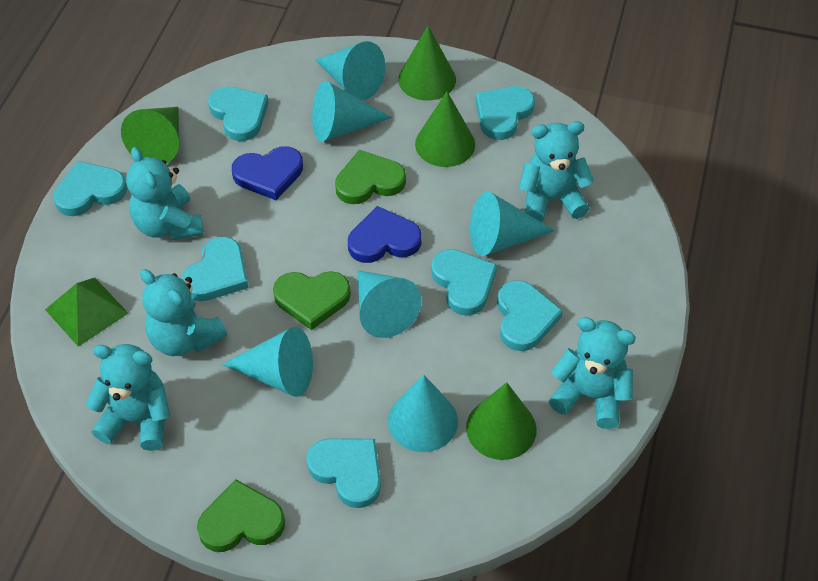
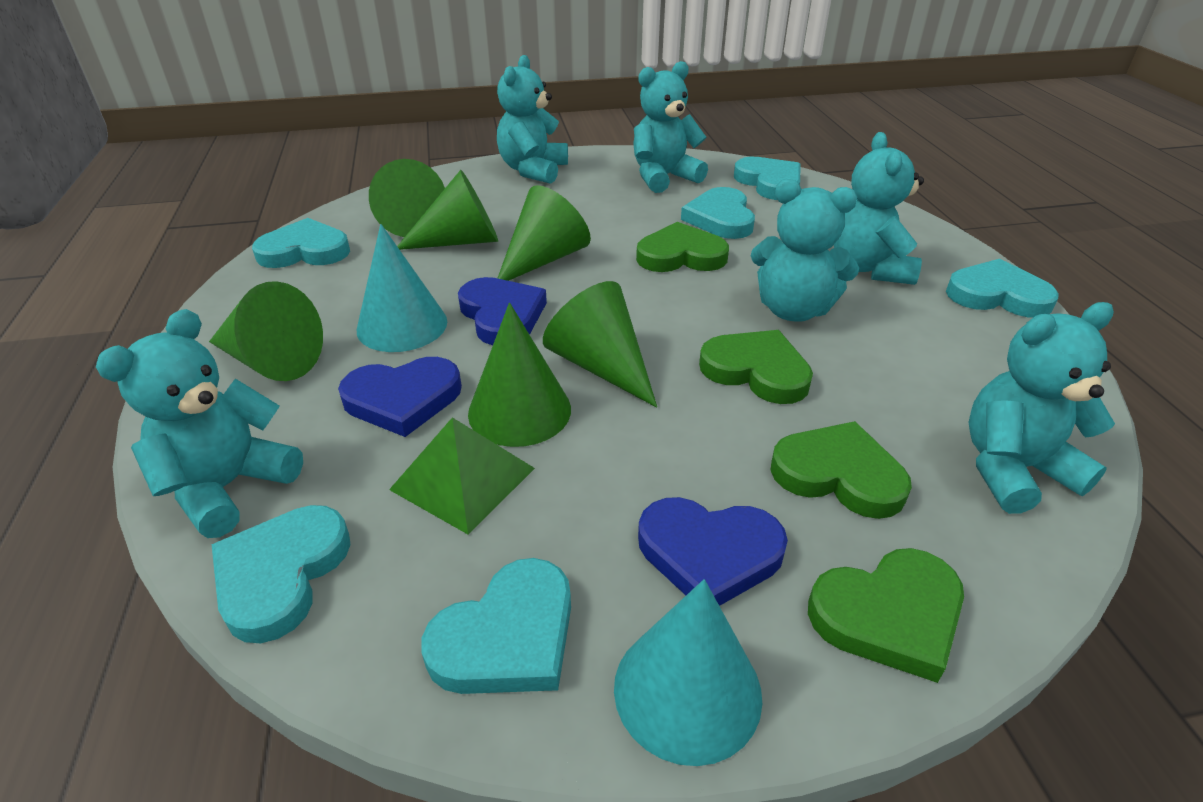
blue heart: [232,146,303,200] [348,206,422,263] = 2 -> [338,357,462,437] [458,277,547,345] [638,497,788,606] = 3
green cone: [121,107,179,164] [398,26,456,101] [415,92,475,167] [466,382,537,460] = 4 -> [209,281,323,381] [369,159,445,237] [397,170,498,250] [468,303,571,447] [498,185,591,281] [543,281,657,408] = 6
green heart: [197,479,285,552] [273,271,351,330] [335,150,406,204] = 3 -> [636,222,729,272] [699,330,813,404] [771,421,912,519] [808,548,964,683] = 4
turquoise cone: [222,327,313,397] [312,81,392,142] [315,41,385,100] [357,270,422,338] [388,375,458,452] [470,191,555,256] = 6 -> [357,224,447,352] [614,579,762,766] = 2
turquoise heart: [53,161,127,216] [182,237,248,301] [208,87,269,141] [307,438,381,508] [431,249,497,316] [475,86,535,140] [497,280,563,351] = 7 -> [212,505,351,643] [252,218,350,268] [422,558,571,694] [681,187,755,239] [734,157,800,200] [946,259,1059,318] = 6
turquoise teddy bear: [86,344,170,451] [126,147,204,240] [140,269,227,356] [519,121,594,222] [549,317,636,429] = 5 -> [96,309,303,538] [497,55,568,184] [633,61,708,193] [751,179,859,322] [834,132,924,285] [968,302,1115,514] = 6

